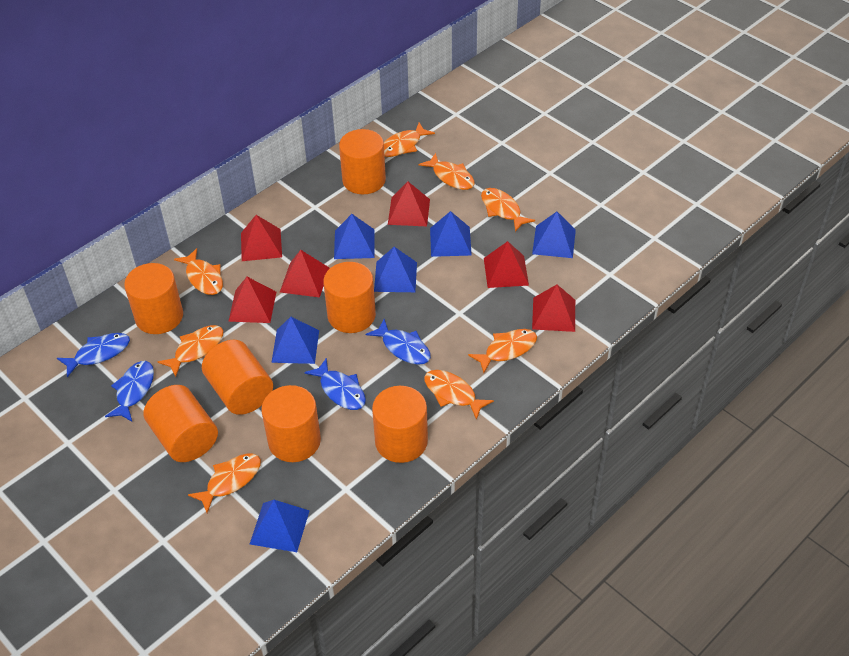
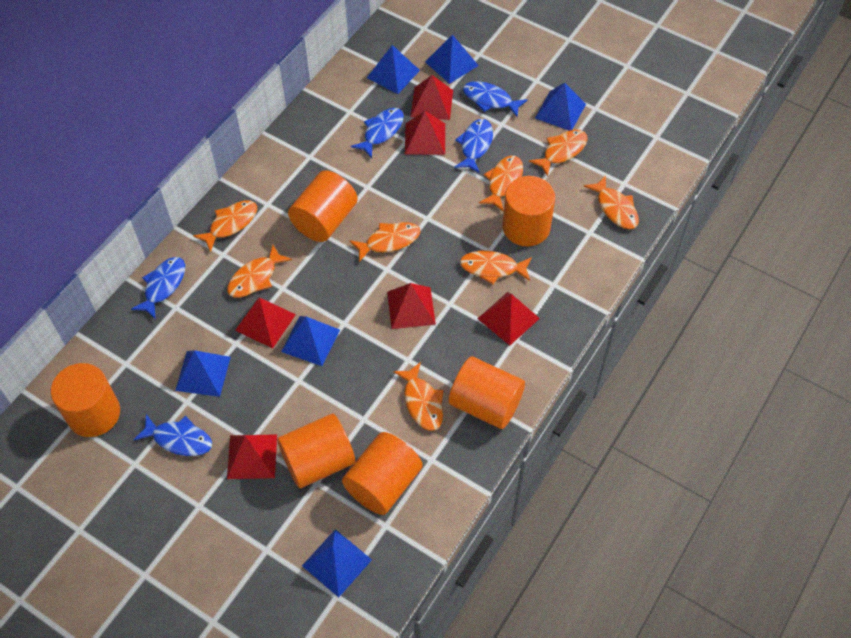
blue fish: [57,333,130,377] [105,361,154,422] [304,358,366,410] [366,319,431,365] = 4 -> [131,257,185,320] [133,414,212,456] [351,108,404,158] [454,119,493,173] [463,81,528,118] = 5
orange cylinder: [124,263,183,334] [144,385,218,462] [202,340,273,415] [261,385,321,462] [323,262,376,333] [339,129,386,194] [372,386,428,463] = 7 -> [51,363,120,437] [277,414,355,488] [288,170,358,242] [342,432,423,515] [449,356,525,429] [502,176,555,246] = 6

